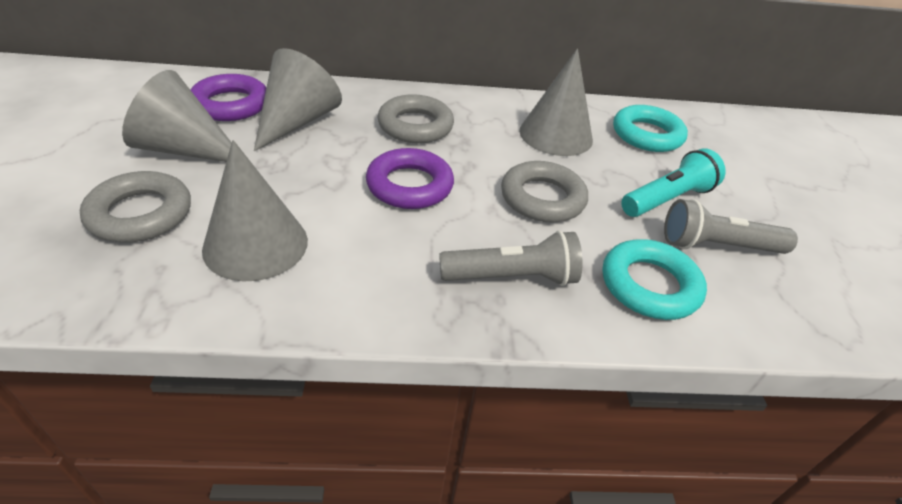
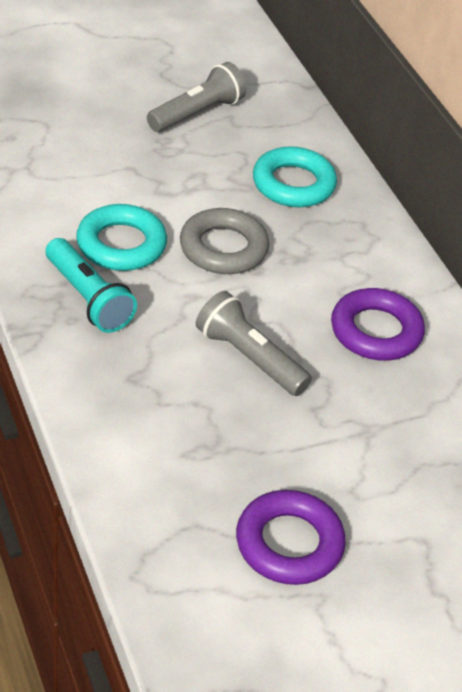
grey cone: [122,70,232,162] [202,140,308,281] [254,48,342,151] [519,48,593,156] = 4 -> none = 0
grey ring: [80,171,191,243] [377,94,454,143] [501,161,588,223] = 3 -> [180,208,269,274] = 1

